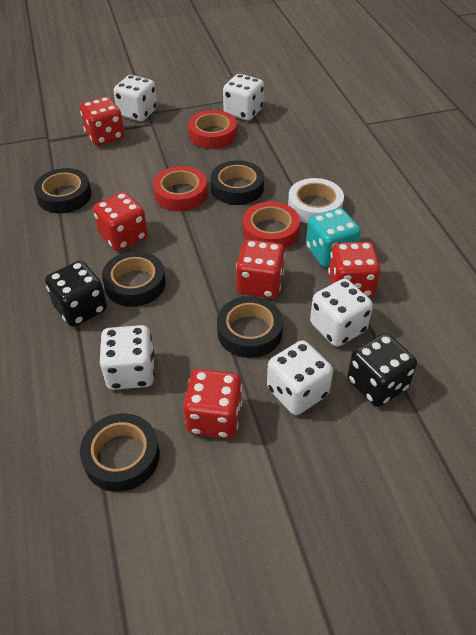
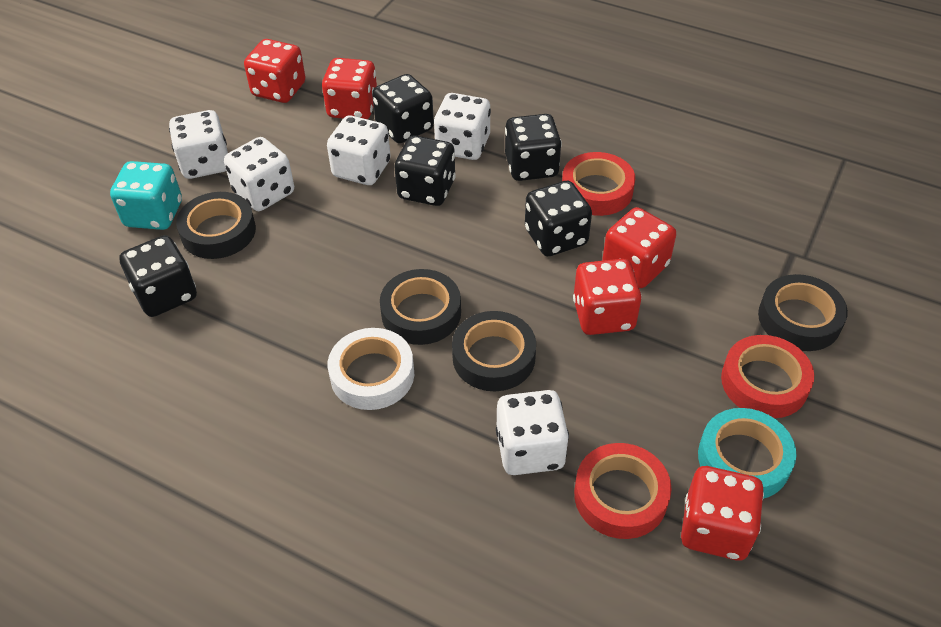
black dice: [45,261,107,327] [347,333,417,407] = 2 -> [119,235,197,317] [372,74,434,143] [394,135,456,206] [505,114,562,181] [525,181,592,256] = 5
black tape: [34,168,91,213] [80,413,160,492] [102,251,166,307] [211,160,264,205] [217,296,283,358] = 5 -> [176,192,256,259] [380,269,461,345] [452,311,536,391] [758,274,848,351] = 4
turquoise tape: none = 0 -> [698,408,797,499] = 1

